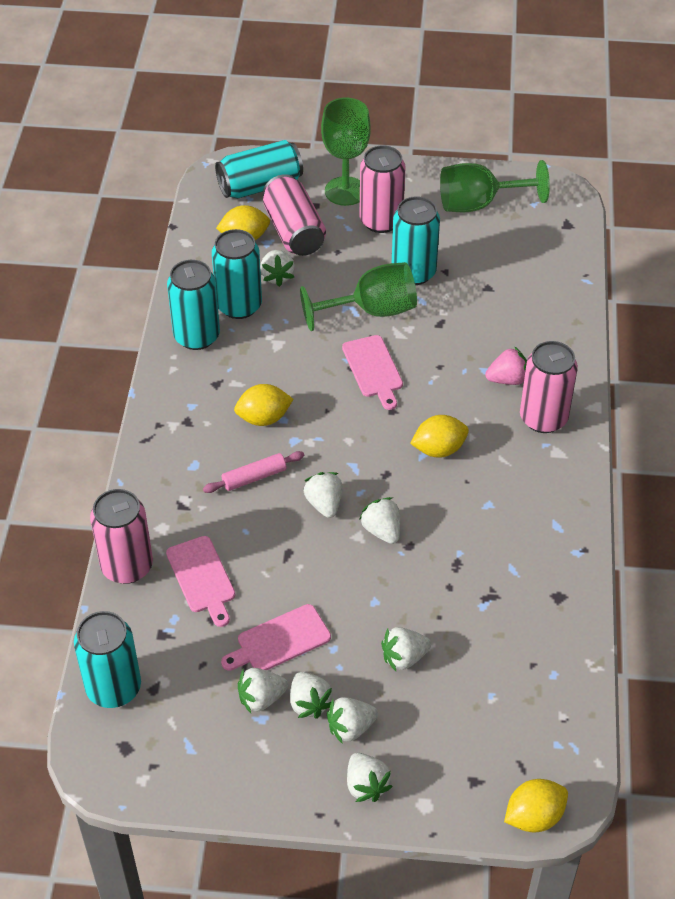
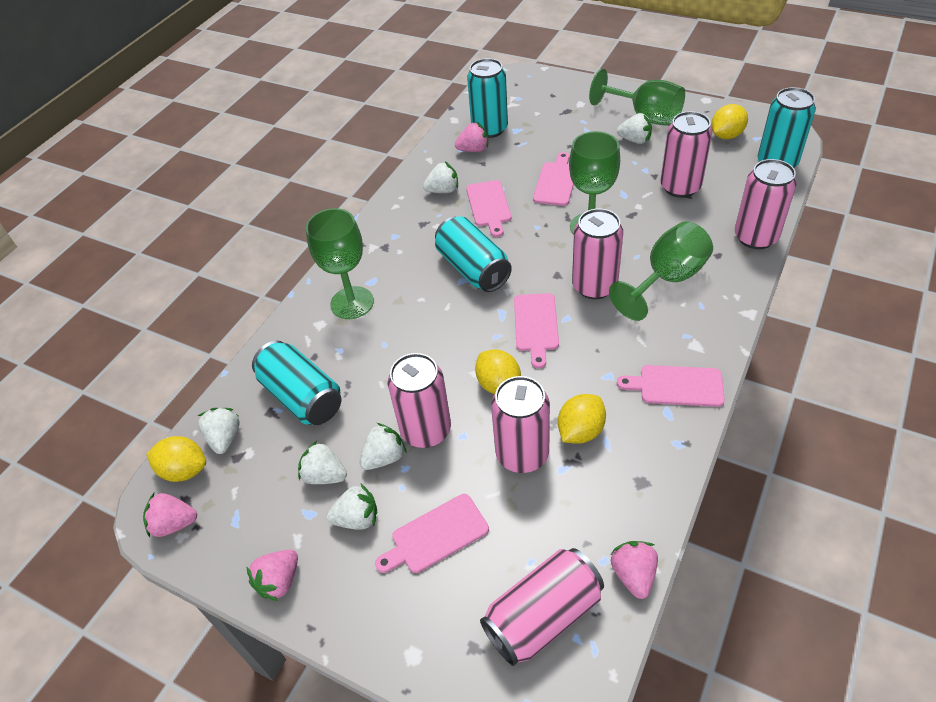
green goblet: [300,262,417,331] [321,98,371,206] [440,160,550,212] = 3 -> [306,208,374,319] [569,131,620,235] [589,69,685,126] [609,221,713,321] = 4
pink can: [90,489,153,584] [263,174,326,256] [359,145,405,233] [520,341,578,433] = 4 -> [388,353,451,448] [480,548,604,666] [491,376,550,473] [572,209,623,299] [660,111,713,198] [735,159,797,249] = 6
pink cutting board: [166,536,235,627] [221,604,331,671] [342,335,403,410] = 3 -> [375,494,489,573] [466,180,512,237] [514,293,559,368] [533,152,574,206] [617,365,725,407] = 5
pink rolling pin: [203,451,304,493] = 1 -> none = 0
pink strawberry: [485,346,527,385] = 1 -> [143,493,197,538] [246,550,298,601] [455,122,488,152] [610,541,658,599] = 4
turquoise can: [74,611,141,708] [167,260,220,350] [212,229,262,319] [215,140,303,199] [392,196,440,285] = 5 -> [252,341,341,425] [435,216,512,292] [467,58,508,138] [758,87,816,168] = 4
white strawberry: [238,668,288,713] [260,250,295,287] [290,672,332,719] [304,472,342,518] [327,697,378,744] [347,753,393,802] [359,497,400,544] [381,627,431,671] = 8 -> [198,408,240,454] [298,441,347,484] [326,484,377,530] [360,423,407,470] [423,162,458,193] [617,113,652,144] = 6

